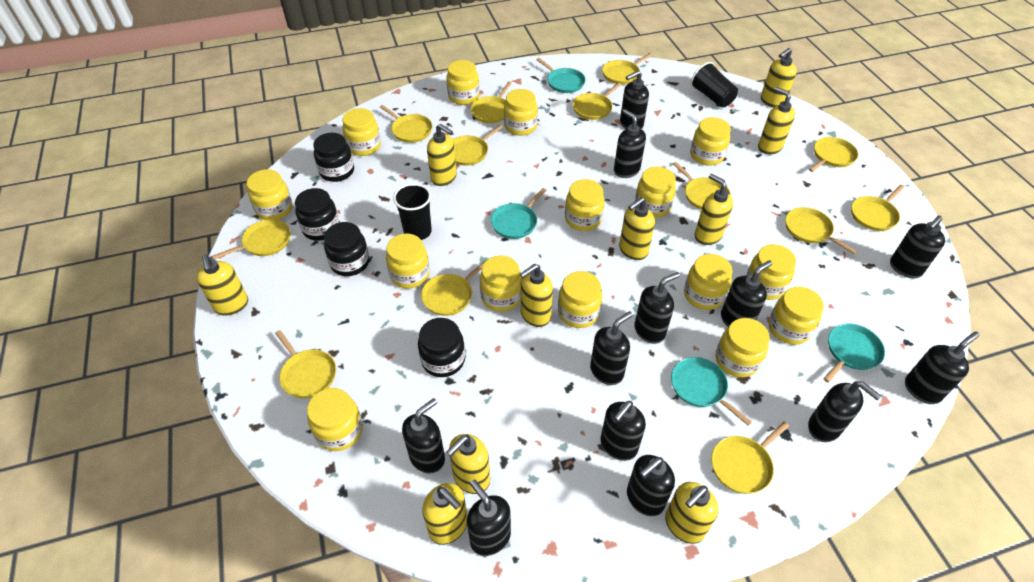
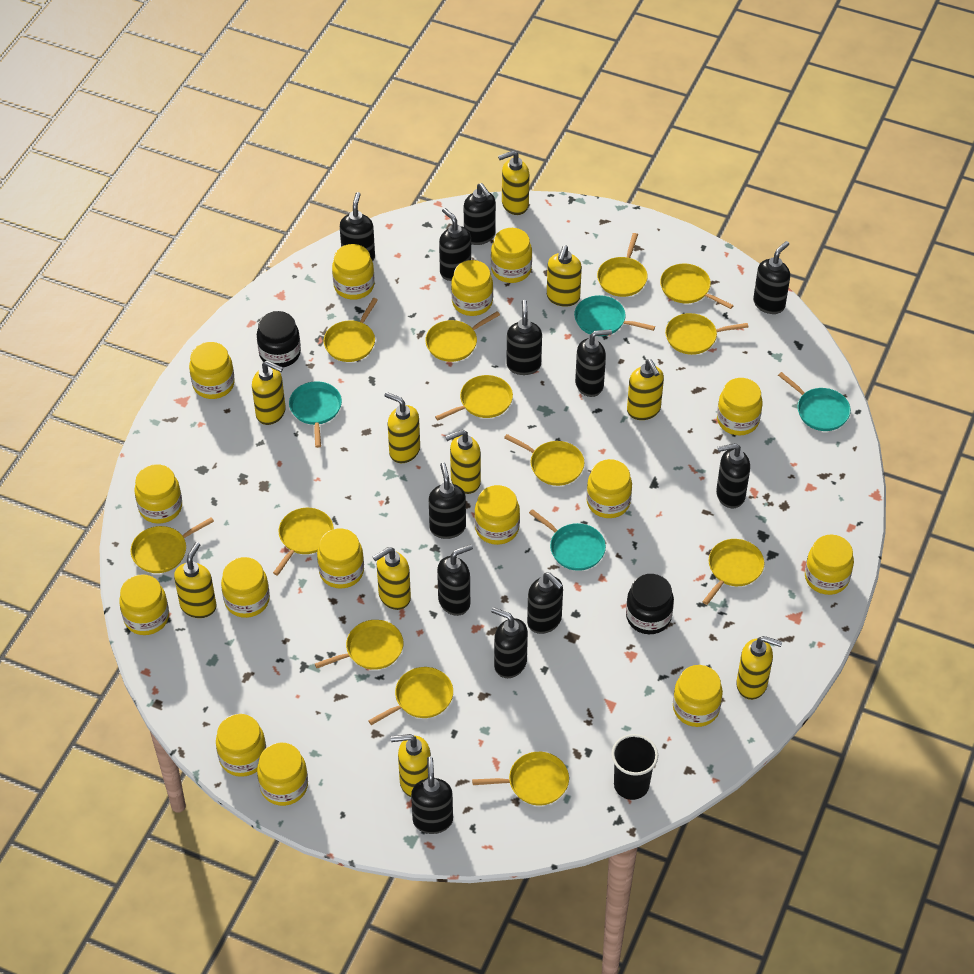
black cup: [393,183,432,240] [690,62,738,108] = 2 -> [611,734,658,800] = 1
black jar: [295,188,340,241] [313,133,354,182] [324,222,369,276] [418,318,465,377] = 4 -> [257,311,301,367] [626,574,674,634] = 2

